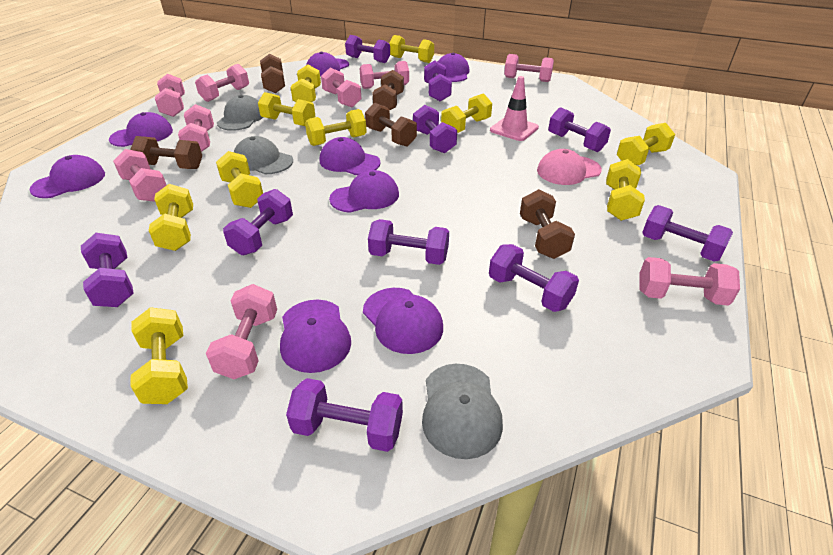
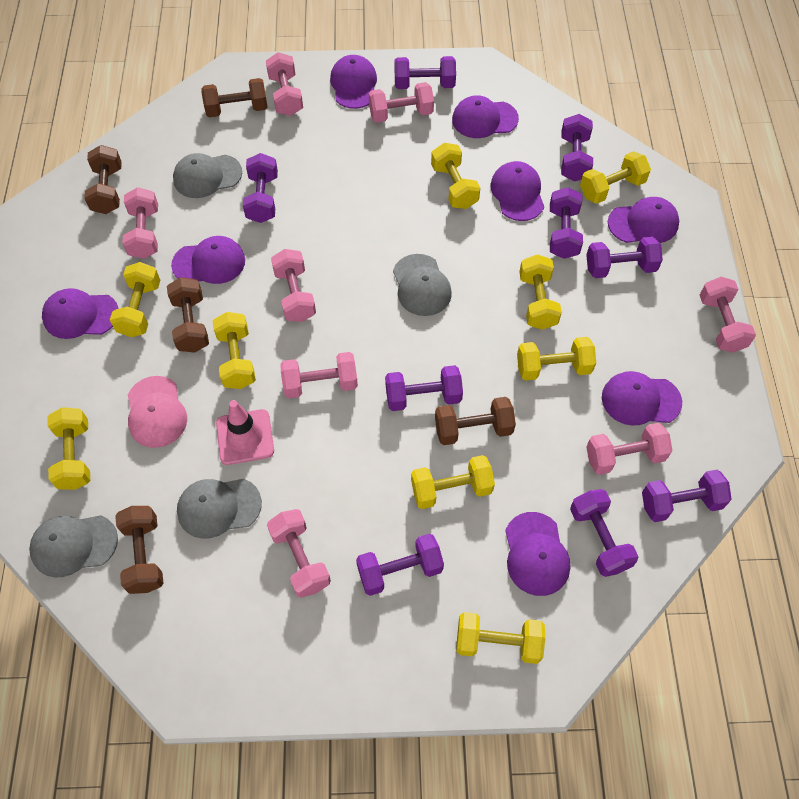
grey cap: [217,95,263,131] [234,136,293,174] [422,364,503,459] = 3 -> [29,515,118,577] [173,153,242,198] [177,479,262,539] [393,254,452,316] = 4
pink dumbbell: [113,149,167,202] [155,74,185,117] [178,104,214,152] [195,64,249,102] [206,284,277,379] [321,68,362,107] [360,61,409,89] [504,54,554,82] [639,257,740,306] = 9 -> [123,187,158,259] [266,52,303,116] [267,509,331,598] [271,249,316,322] [280,352,358,398] [369,82,434,123] [586,423,672,475] [700,277,756,352] = 8
purple dumbbell: [81,233,134,307] [223,189,293,255] [286,378,403,452] [345,35,390,63] [368,219,449,265] [413,105,457,153] [424,60,452,101] [489,244,579,312] [548,107,611,152] [642,205,733,262] = 10 -> [243,153,278,223] [356,533,444,596] [385,365,463,411] [394,56,456,89] [550,187,583,259] [561,114,593,181] [570,489,639,577] [586,237,663,278] [642,470,732,522] = 9
yellow dumbbell: [130,308,188,404] [148,184,193,251] [216,151,263,208] [258,92,315,126] [291,65,321,102] [305,109,367,146] [389,35,434,63] [441,93,492,133] [606,159,645,221] [617,123,675,165] = 10 -> [47,407,90,490] [110,262,160,337] [213,312,256,389] [411,455,495,509] [431,143,480,209] [456,612,545,664] [517,337,596,381] [519,254,562,330] [580,151,651,204] = 9

